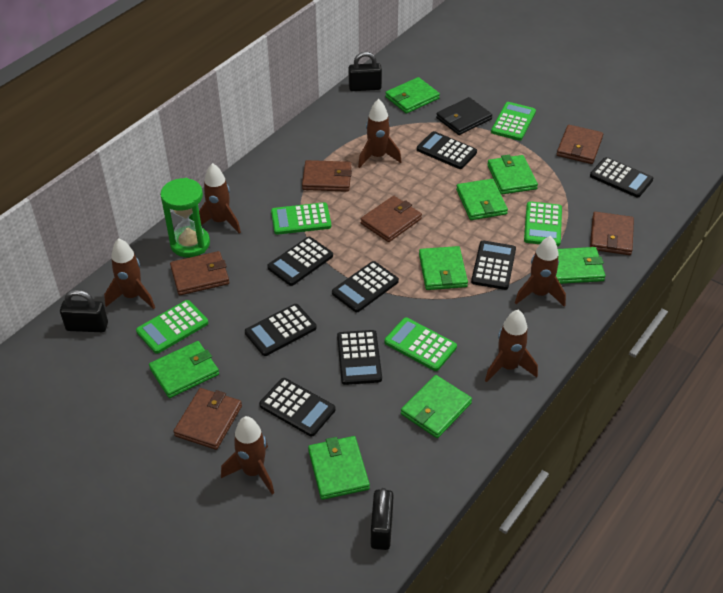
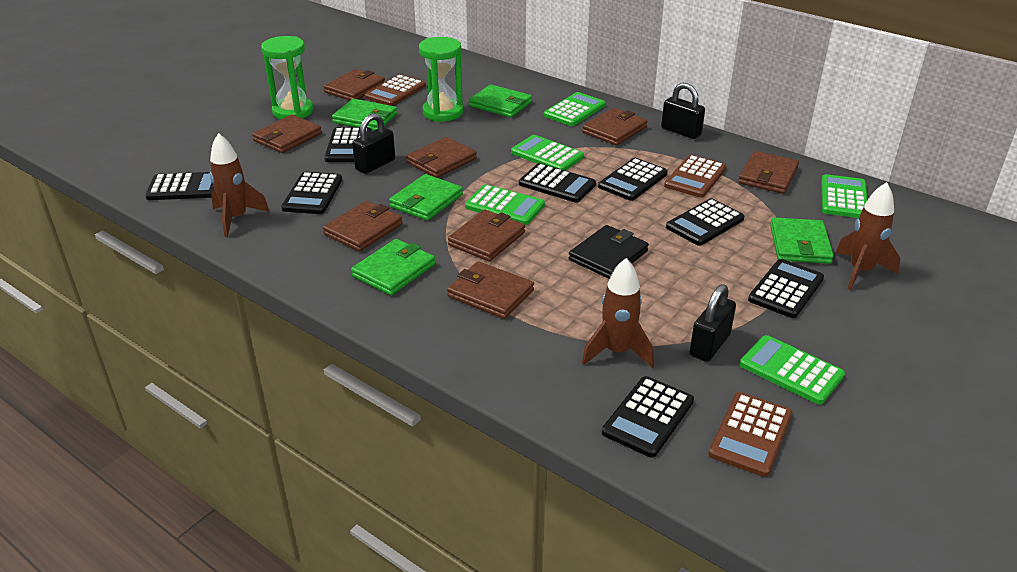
brown calculator: none = 0 -> [365,74,426,106] [664,155,727,198] [708,392,793,477] = 3
brown rocket: [104,238,155,309] [199,163,241,234] [221,416,274,494] [358,99,401,168] [485,310,538,382] [515,236,566,307] = 6 -> [210,133,270,237] [582,258,654,368] [835,182,900,290] = 3
brown wallet: [170,251,229,295] [173,388,242,450] [302,160,352,192] [361,196,422,242] [557,125,603,164] [590,212,634,255] = 6 -> [252,115,322,153] [323,201,403,252] [324,69,385,100] [406,137,477,178] [447,261,534,319] [448,209,525,262] [582,108,647,146] [738,151,799,194] = 8
green hourglass: [160,178,210,257] = 1 -> [261,36,313,119] [419,37,463,122] = 2
green wallet: [149,341,219,398] [308,436,370,500] [385,77,440,114] [401,375,472,438] [419,246,468,290] [456,179,508,220] [487,155,538,194] [556,247,605,284] = 8 -> [332,99,397,131] [351,239,435,295] [389,174,463,221] [469,84,532,118] [770,217,834,264] = 5

